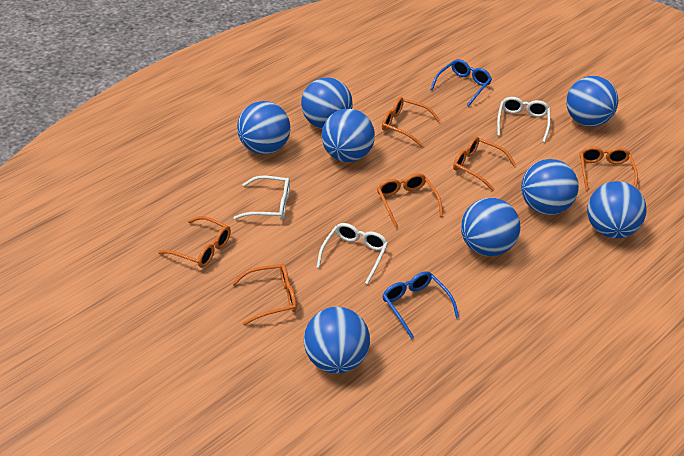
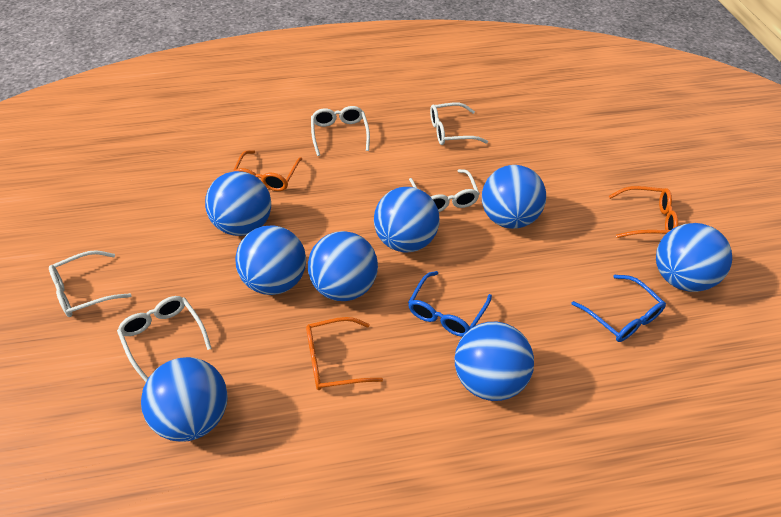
orange glasses: [158,216,231,268] [232,264,297,325] [377,173,443,227] [382,97,440,147] [453,136,516,191] [580,146,638,190] = 6 -> [233,150,302,191] [306,317,383,390] [609,186,678,238] = 3
white glasses: [234,176,290,220] [316,223,388,284] [497,97,551,143] = 3 -> [49,250,131,317] [117,296,212,382] [311,106,370,156] [409,169,480,212] [430,102,488,145] = 5

